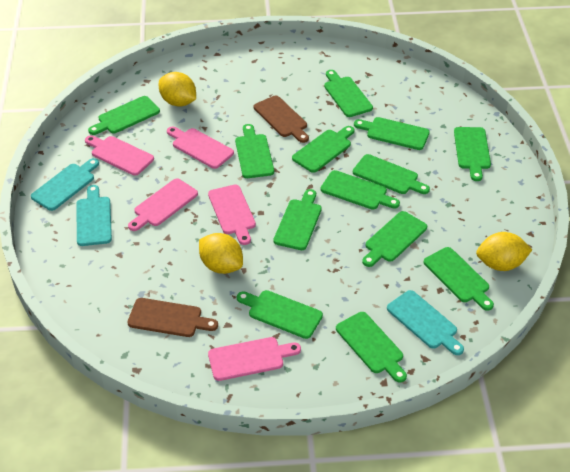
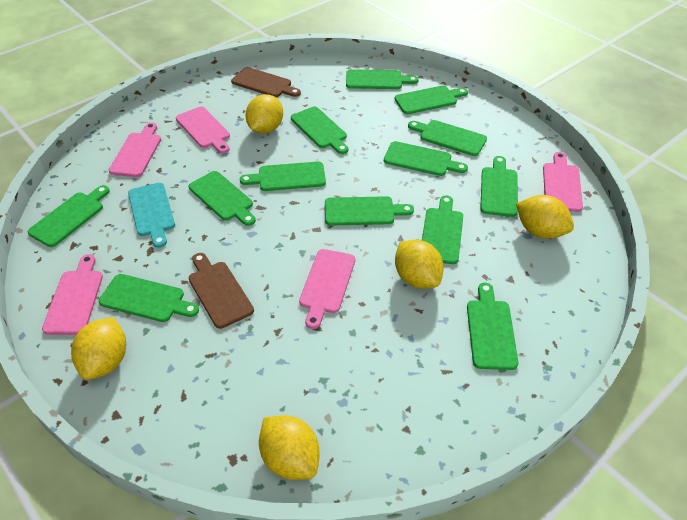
turquoise cutting board: [31,158,99,211] [77,185,112,246] [387,290,464,355] = 3 -> [128,183,175,248] = 1
yellow lemon: [159,72,196,107] [199,233,243,274] [476,232,532,271] = 3 -> [71,317,126,380] [245,94,283,134] [259,415,320,480] [395,240,444,289] [516,195,574,239] = 5

